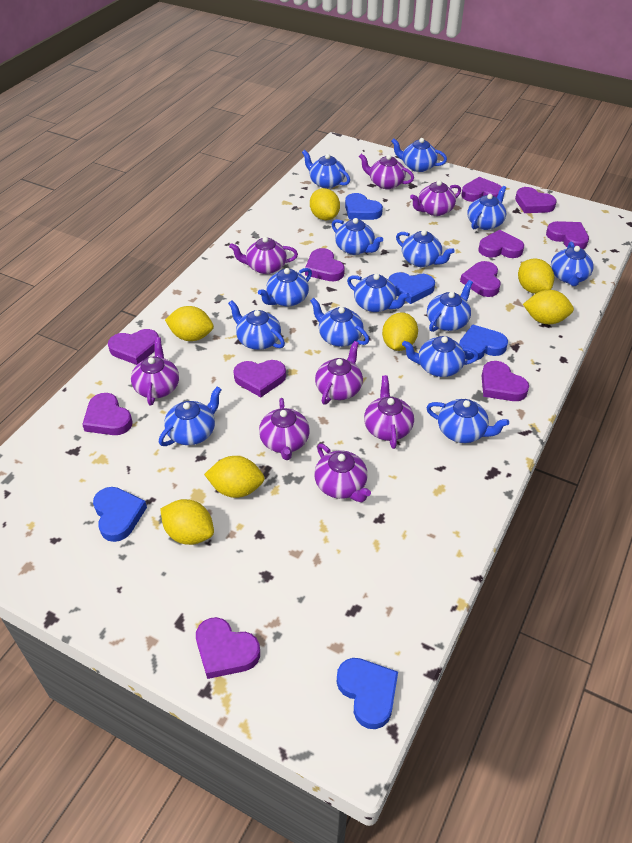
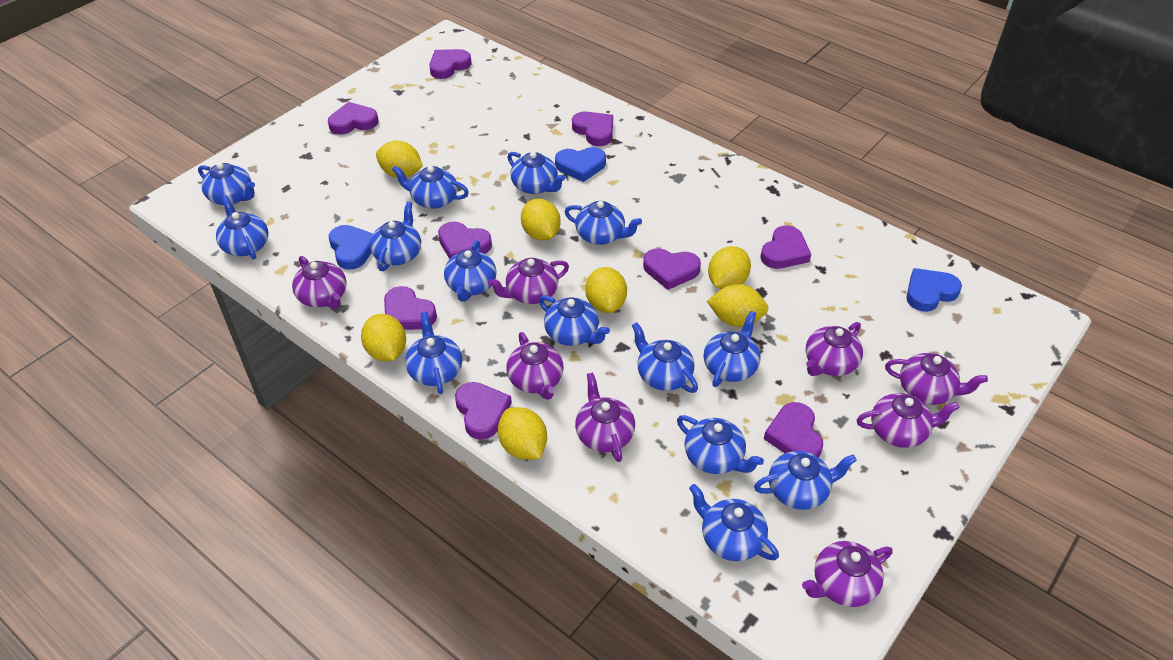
blue heart: [93,487,147,542] [337,658,398,729] [345,193,383,220] [388,272,435,304] [459,325,508,360] = 5 -> [329,225,373,270] [555,147,606,182] [906,268,962,312] = 3
purple heart: [82,393,133,435] [108,329,159,365] [196,617,260,679] [233,360,286,397] [305,248,345,281] [460,261,501,297] [461,177,502,202] [478,230,524,258] [482,361,529,401] [515,187,557,213] [546,221,589,249] = 11 -> [328,102,378,135] [384,286,437,330] [429,49,472,79] [438,222,492,259] [455,382,512,440] [572,112,613,146] [643,248,701,290] [760,226,811,269] [764,402,823,458] = 9

